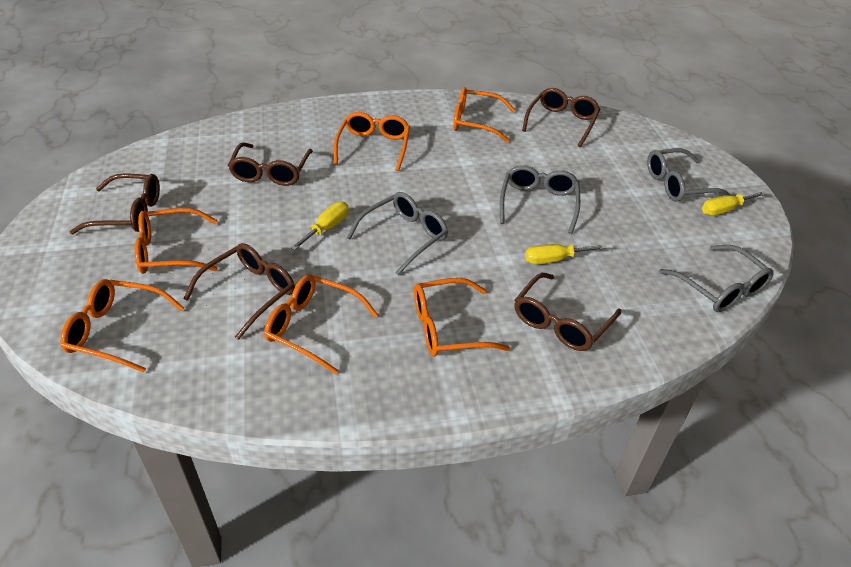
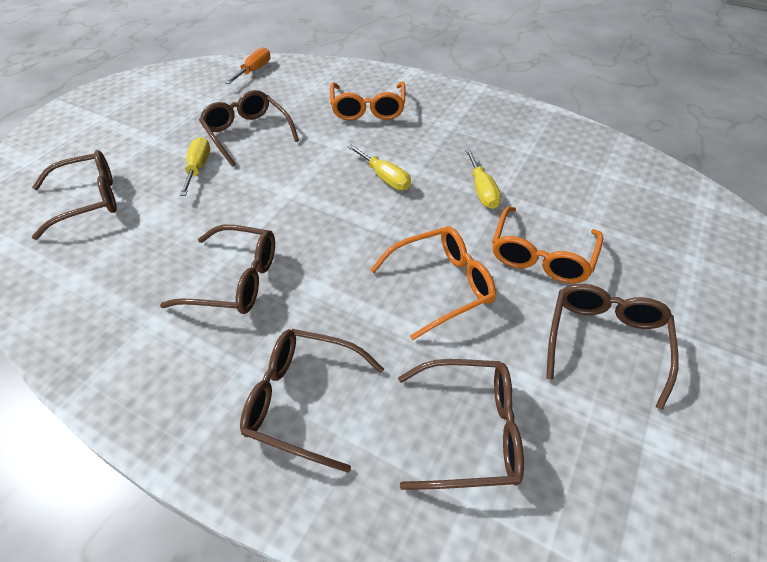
brown glasses: [70,173,160,234] [184,243,295,340] [228,143,313,186] [514,273,621,351] [522,88,600,147] = 5 -> [32,150,117,240] [160,225,275,314] [199,90,299,167] [240,329,384,473] [398,359,524,490] [546,284,679,410] = 6
grey glasses: [347,192,448,275] [500,165,580,234] [647,148,732,202] [659,245,774,312] = 4 -> none = 0
orange glasses: [61,279,184,373] [135,208,218,274] [264,275,378,374] [334,112,410,171] [414,278,510,357] [453,87,515,142] = 6 -> [330,82,405,120] [370,227,496,340] [492,206,603,284] = 3
orange screwdriver: none = 0 -> [225,47,270,84] = 1

